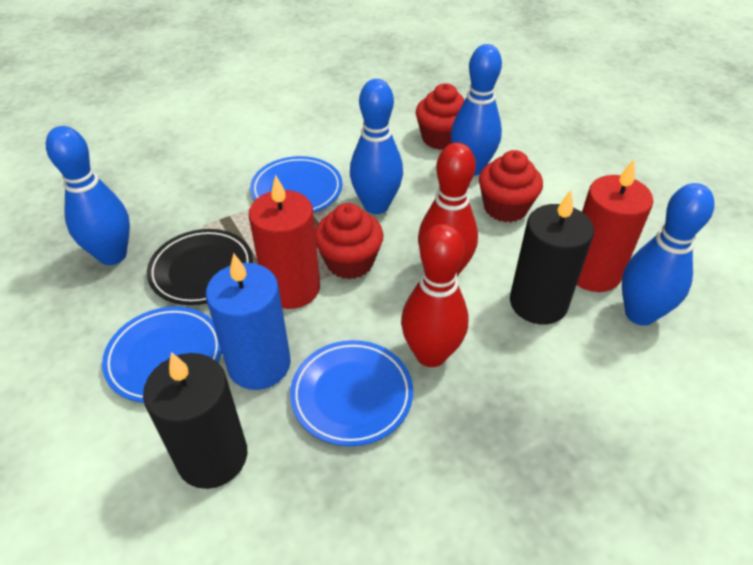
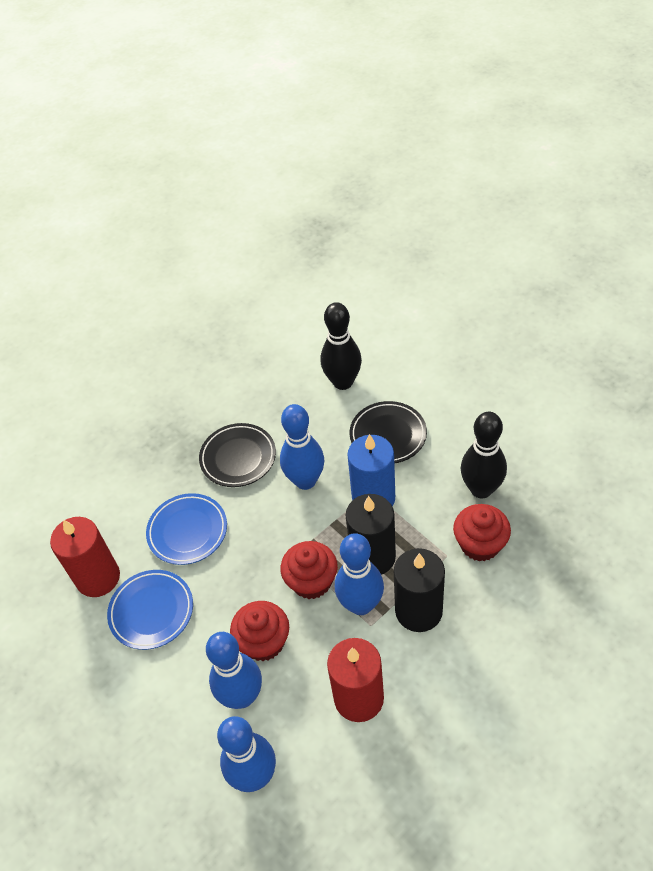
black bowling pin: none = 0 -> [321,302,362,390] [461,412,507,498] = 2
black plate: [147,229,253,305] = 1 -> [199,423,276,487] [349,401,427,463] = 2
blue plate: [102,307,222,403] [250,156,342,213] [290,340,413,446] = 3 -> [107,570,193,650] [146,493,227,565] = 2
red bowling pin: [401,224,468,367] [418,142,478,276] = 2 -> none = 0

